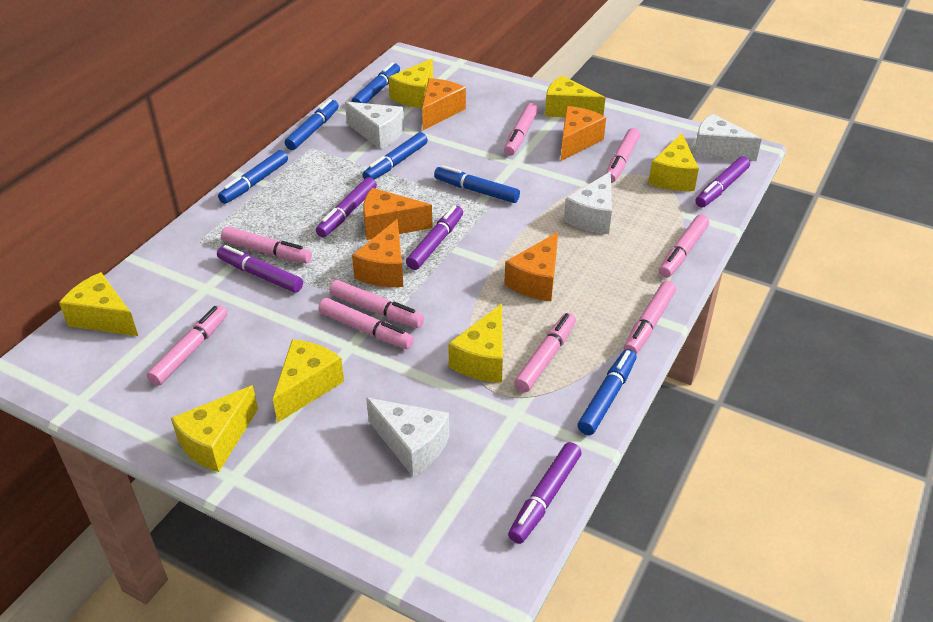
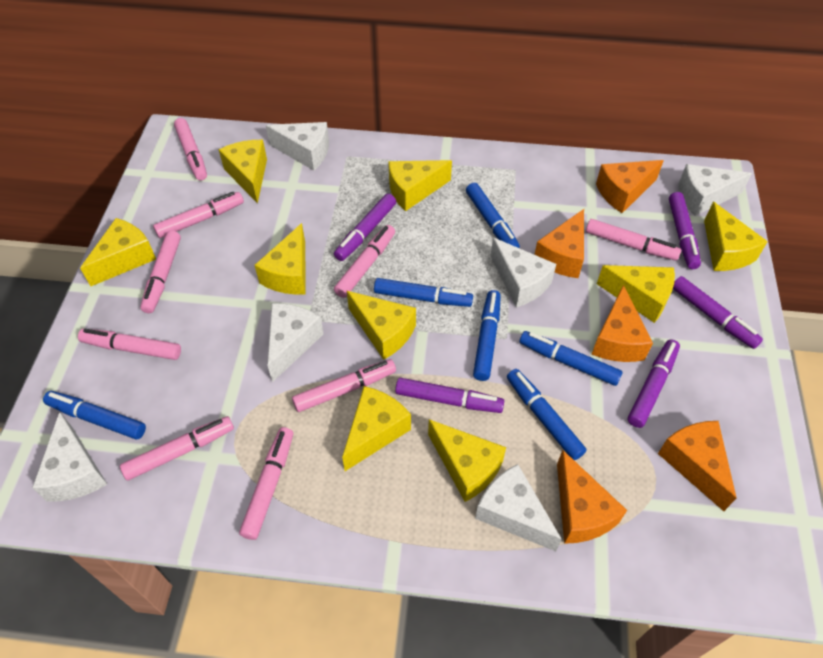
white cheese: [345,102,404,149] [366,398,449,477] [564,172,612,234] [694,114,762,161] = 4 -> [32,412,107,502] [266,122,329,171] [267,303,324,382] [475,464,562,551] [490,238,556,308] [678,164,752,216] = 6
yellow cheese: [59,272,138,336] [171,385,258,472] [273,339,344,423] [388,59,433,108] [448,304,503,383] [545,76,606,117] [648,133,699,191] = 7 -> [80,218,156,286] [219,140,267,203] [255,223,306,295] [342,386,411,471] [347,291,416,360] [388,160,452,211] [428,419,506,502] [597,265,675,323] [704,202,768,271] = 9

